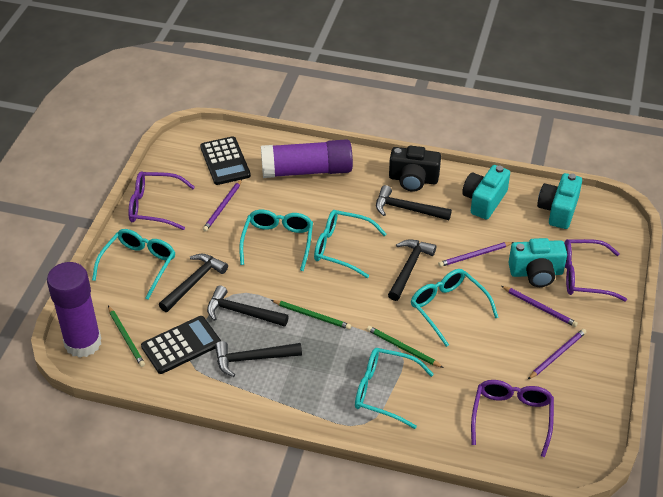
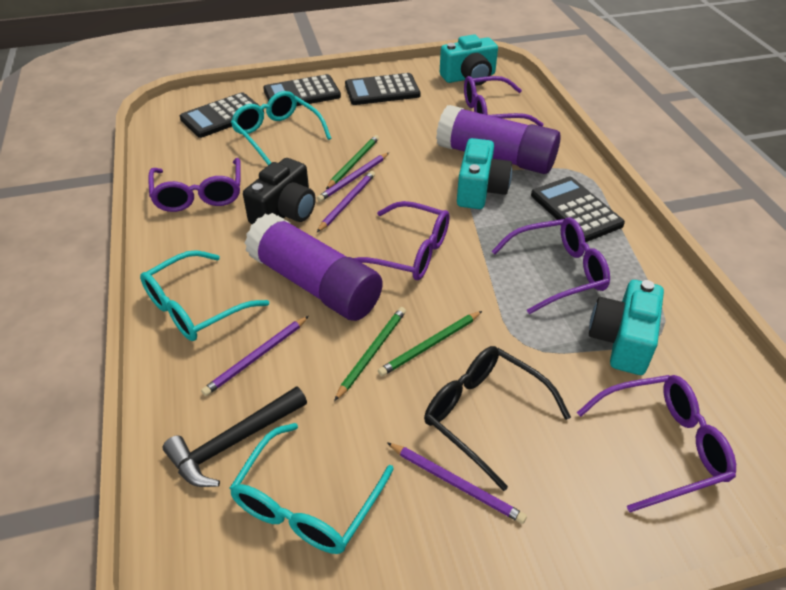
black calculator: [141,316,221,374] [200,136,251,185] = 2 -> [180,92,264,138] [263,74,341,106] [345,73,421,105] [531,177,625,242] = 4
black glasses: none = 0 -> [424,346,571,491] = 1
black hammer: [159,254,228,312] [207,285,289,327] [215,341,302,377] [376,185,452,220] [388,239,436,301] = 5 -> [162,386,307,487] = 1
purple glasses: [128,172,195,230] [471,380,554,457] [564,239,627,301] = 3 -> [148,158,241,212] [354,201,450,280] [464,76,544,127] [491,217,610,314] [577,375,736,512] = 5
turquoise glasses: [92,229,175,300] [239,210,313,271] [314,210,386,278] [355,348,434,429] [411,269,499,347] = 5 -> [140,250,269,341] [229,423,393,554] [231,91,332,165] = 3

